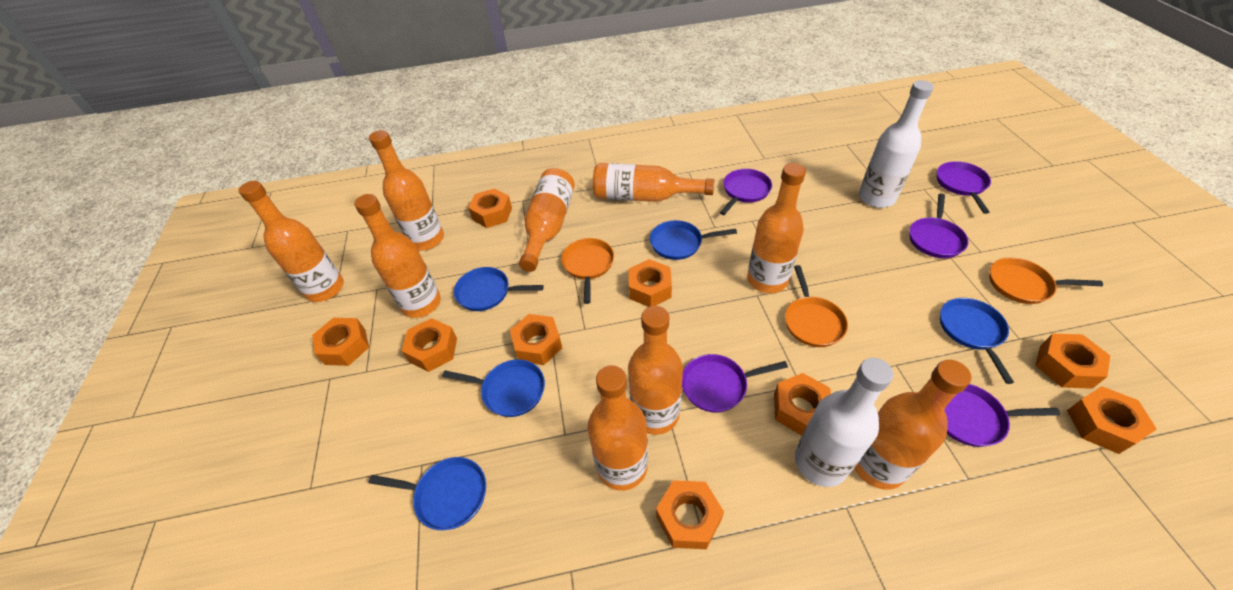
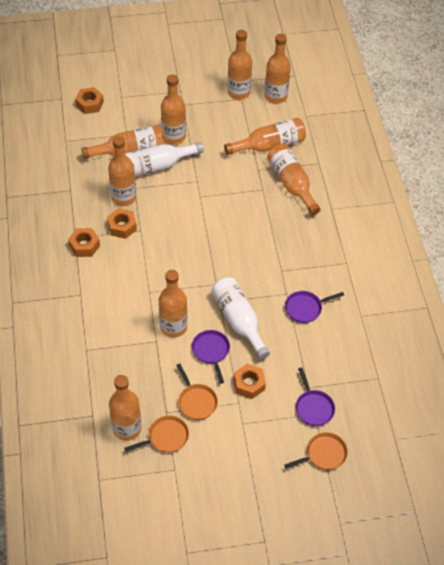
blue pan: [369,457,486,530] [442,359,545,417] [454,267,544,311] [650,220,737,260] [940,298,1014,384] = 5 -> none = 0
orange nut: [312,318,369,366] [402,318,457,372] [468,188,512,228] [510,314,562,365] [629,259,672,307] [656,480,724,549] [774,373,831,436] [1035,334,1110,389] [1067,386,1157,454] = 9 -> [68,228,100,257] [75,87,104,114] [107,208,137,239] [234,364,266,399] = 4
purple pan: [682,354,788,413] [720,169,772,215] [909,193,969,258] [937,161,991,214] [944,384,1060,447] = 5 -> [192,330,230,384] [285,291,344,323] [296,367,335,426] = 3

